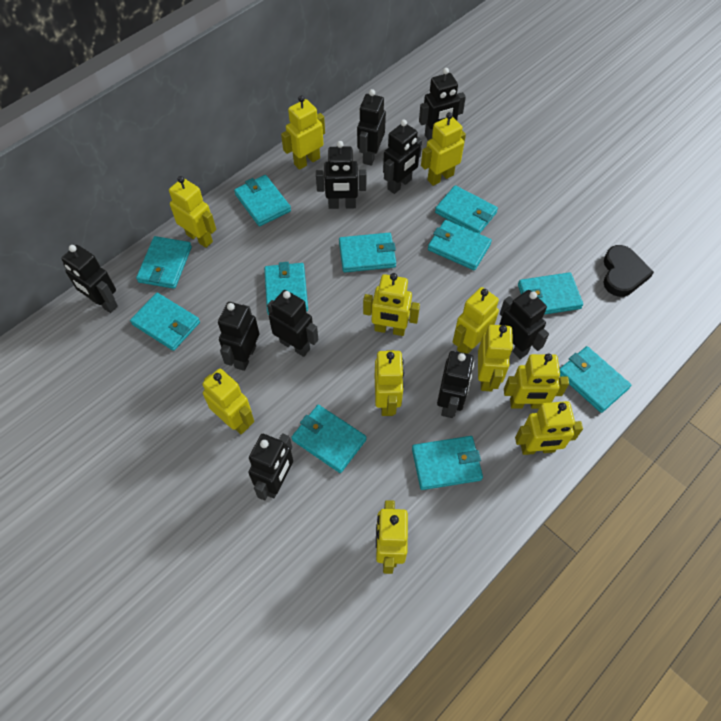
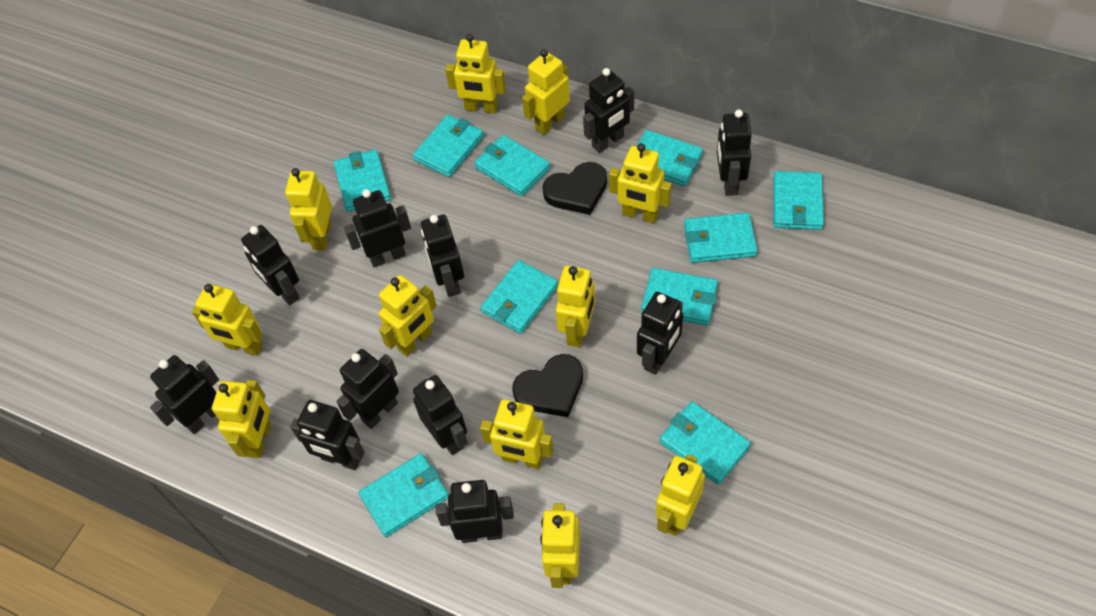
black heart: [603,245,654,297] = 1 -> [512,354,583,417] [542,162,607,215] = 2
black robot: [61,245,118,313] [218,302,259,371] [248,433,293,501] [267,290,319,357] [316,141,366,209] [357,89,386,166] [383,120,422,194] [419,68,466,140] [437,351,474,418] [499,290,549,359] = 10 -> [150,355,219,434] [241,225,300,305] [290,400,365,470] [336,349,399,429] [344,189,411,267] [413,375,468,455] [421,215,464,297] [436,480,514,543] [583,68,634,153] [637,292,683,375] [717,109,752,196] = 11
turquoise wallet: [130,293,200,351] [136,236,192,289] [234,175,291,227] [264,262,308,315] [291,405,366,473] [339,233,396,272] [412,436,483,490] [428,220,492,270] [435,185,498,234] [518,272,583,315] [560,346,631,413] = 11 -> [334,149,391,212] [359,453,449,537] [413,115,484,177] [475,135,550,196] [480,260,558,334] [637,130,703,186] [641,268,718,325] [660,401,751,484] [684,213,758,263] [773,171,824,230] = 10

